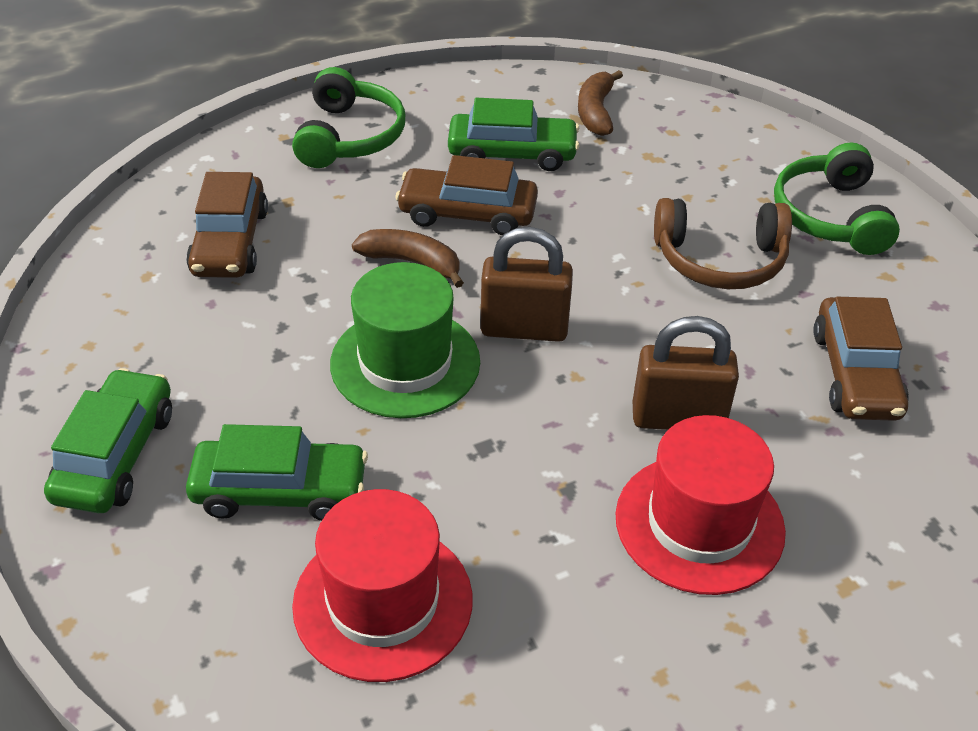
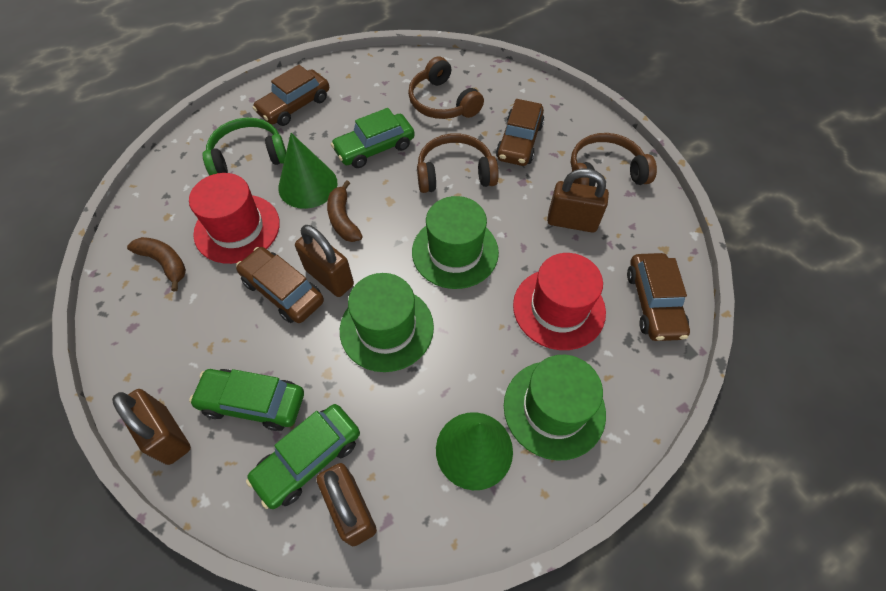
brown car: [186,172,268,278] [395,155,538,236] [813,297,909,421] = 3 -> [236,247,324,323] [253,65,329,126] [496,99,544,166] [627,253,690,341] = 4
brown headphones: [654,198,792,289] = 1 -> [408,56,484,119] [417,133,499,193] [571,133,657,187] = 3
brown padlock: [480,227,573,342] [633,316,739,430] = 2 -> [112,389,191,465] [295,225,354,297] [316,463,377,546] [547,168,609,232] = 4
green cone: none = 0 -> [278,133,338,209] [436,412,513,490] = 2
green hat: [330,262,480,418] = 1 -> [340,273,434,372] [412,196,499,289] [504,355,606,461] = 3
green headphones: [292,67,405,168] [774,143,900,255] = 2 -> [203,118,286,176] = 1

